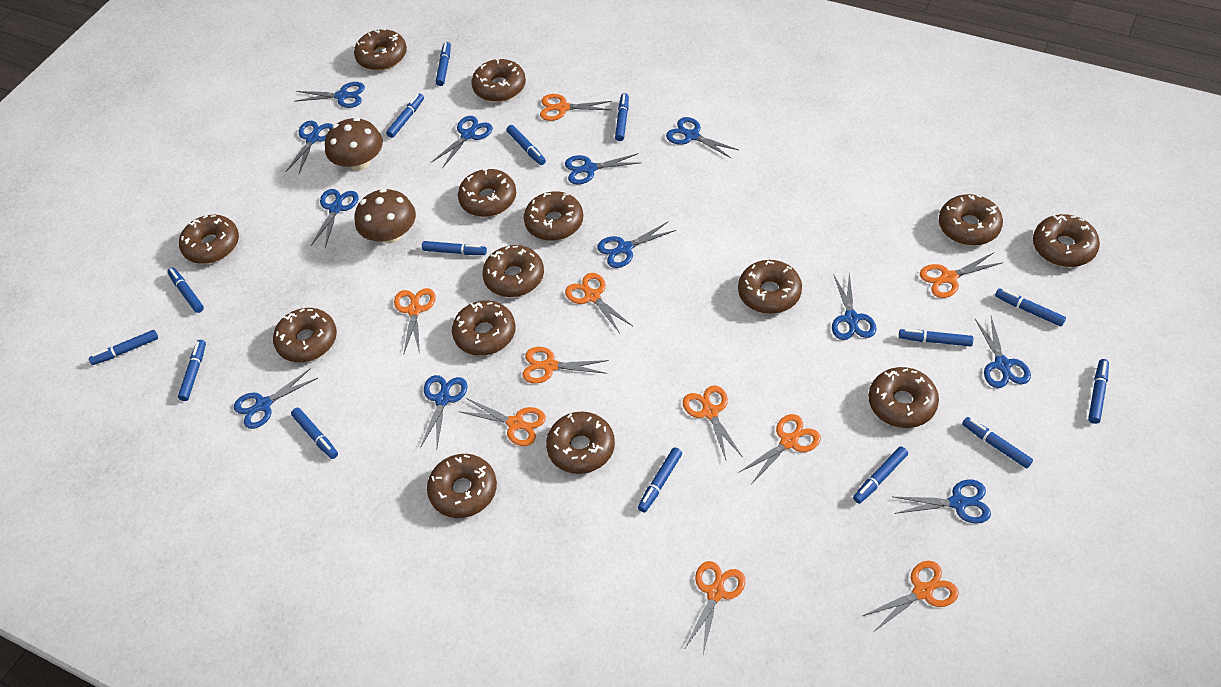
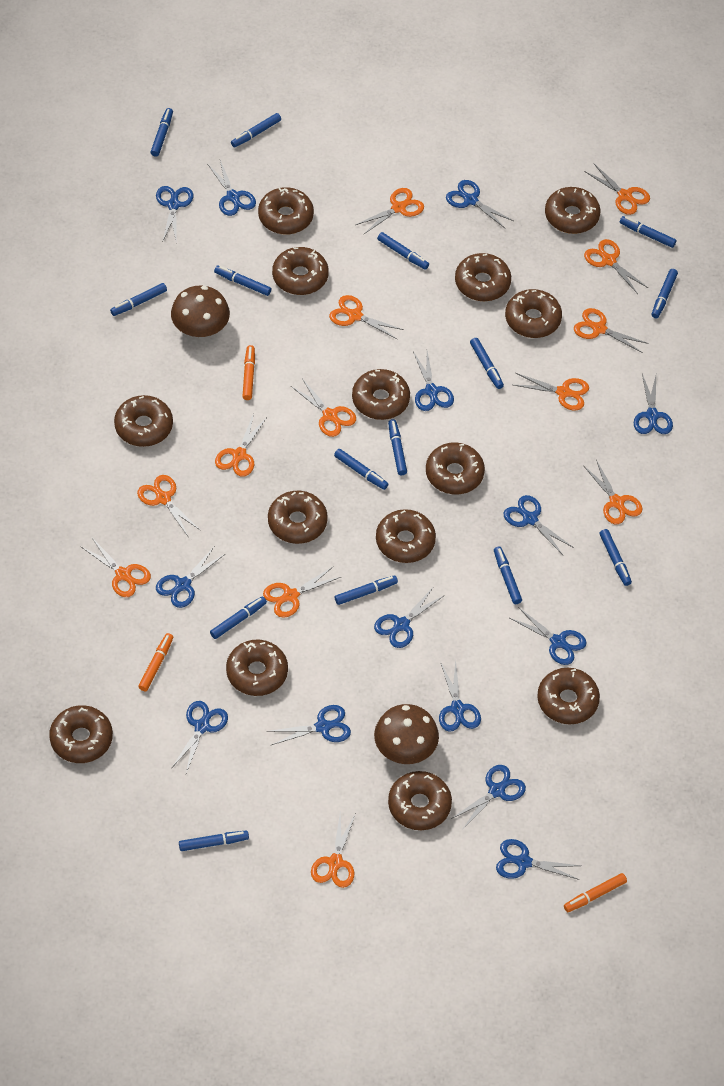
blue scissors: [234,368,318,429] [285,121,333,173] [294,82,365,108] [311,189,359,248] [420,375,468,448] [432,116,493,168] [565,153,641,185] [597,221,676,268] [666,117,738,159] [832,273,877,340] [894,480,991,524] [975,316,1031,388] = 12 -> [156,186,193,244] [156,547,225,608] [172,701,228,773] [208,160,256,216] [267,705,351,745] [374,588,445,648] [413,351,454,411] [439,660,481,732] [446,180,514,229] [451,765,526,830] [496,839,581,880] [504,495,574,555] [510,607,587,665] [634,374,673,434] = 14
orange marker: none = 0 -> [138,633,173,691] [242,345,255,400] [564,873,627,912] = 3
orange scissors: [394,288,436,355] [461,398,546,446] [522,347,609,384] [540,94,612,121] [565,273,632,333] [683,385,742,462] [685,561,745,654] [740,414,821,483] [863,561,959,631] [920,253,1003,298] = 10 -> [80,538,151,597] [137,475,201,538] [215,413,267,477] [263,566,341,618] [291,378,356,437] [311,814,355,888] [329,295,404,339] [355,188,424,235] [514,373,589,411] [574,308,649,353] [583,460,643,524] [584,164,650,215] [584,239,648,294] = 13

